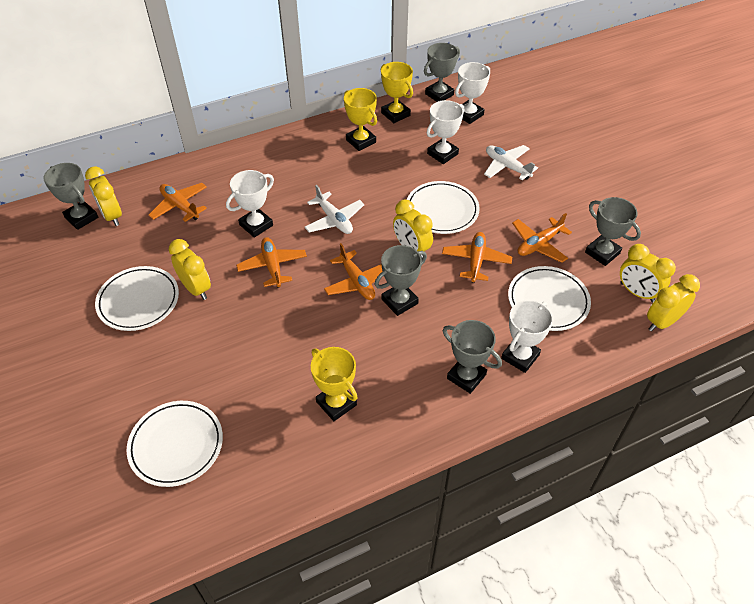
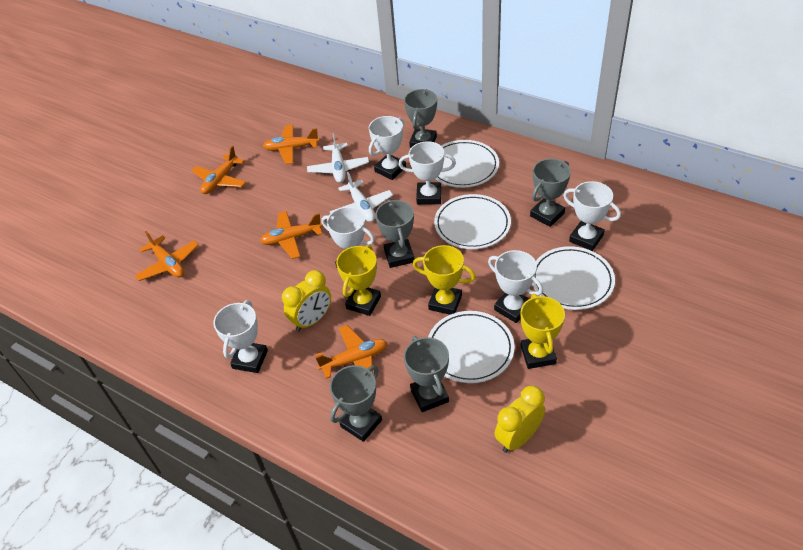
white trophy: [226,170,274,238] [427,100,464,164] [455,62,490,124] [501,300,553,373] = 4 -> [213,300,268,373] [321,207,375,267] [369,116,406,180] [398,141,456,205] [488,250,543,323] [563,181,621,251] = 6
yellow clock: [85,166,122,226] [169,239,211,300] [393,199,433,258] [620,244,676,302] [647,274,700,331] = 5 -> [282,270,331,331] [494,386,545,453] = 2

